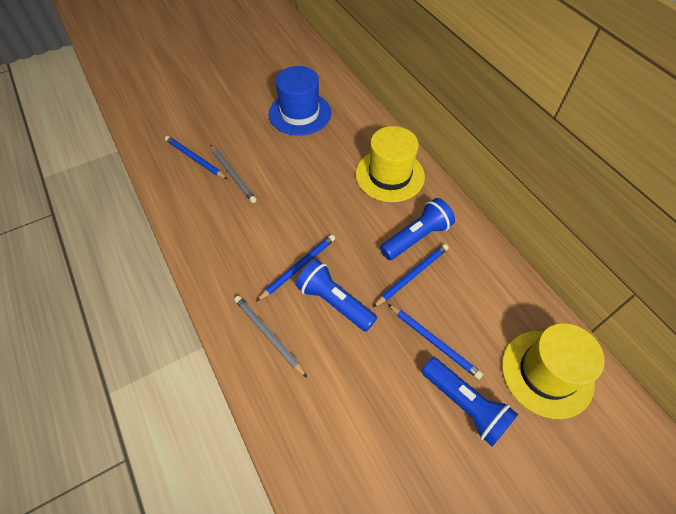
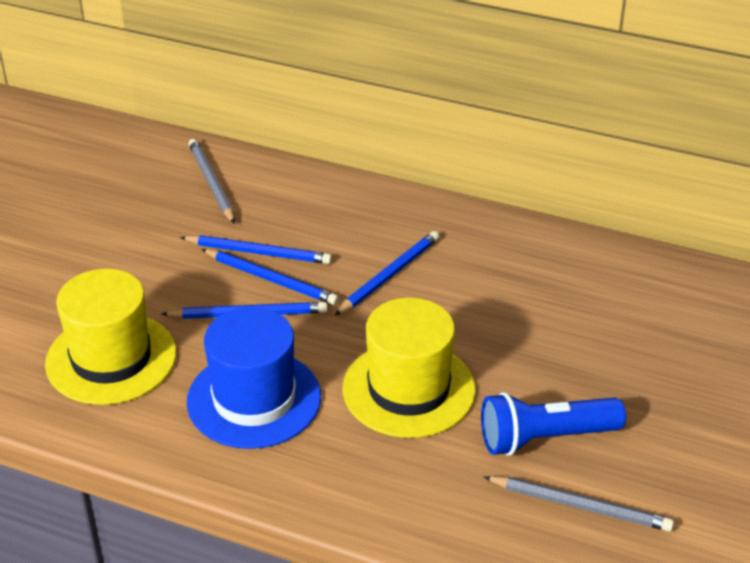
blue flashlight: [295,259,377,332] [380,198,455,260] [422,357,518,447] = 3 -> [481,392,626,456] = 1

